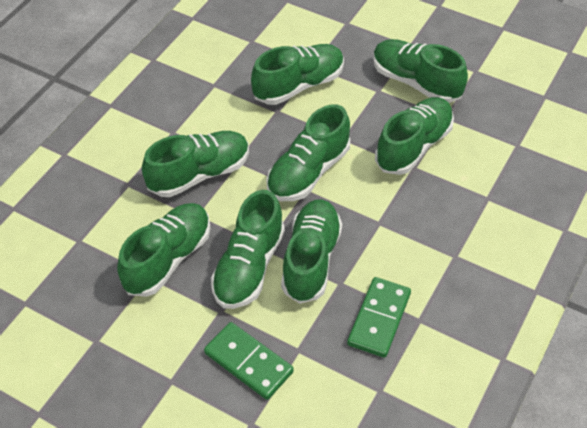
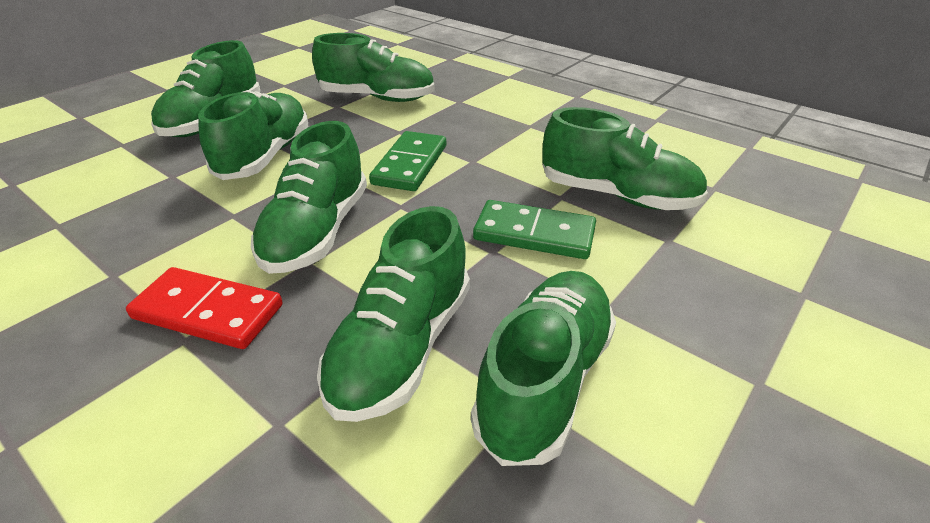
green shoe: [117,203,210,297] [142,131,249,197] [211,190,285,309] [251,44,344,105] [266,105,350,201] [281,199,342,304] [373,39,468,103] [375,97,454,175] = 8 -> [151,40,260,137] [198,90,308,180] [251,121,367,274] [312,33,435,102] [317,206,470,422] [471,271,616,466] [542,107,708,210] = 7
red domino: none = 0 -> [126,267,283,349] = 1

